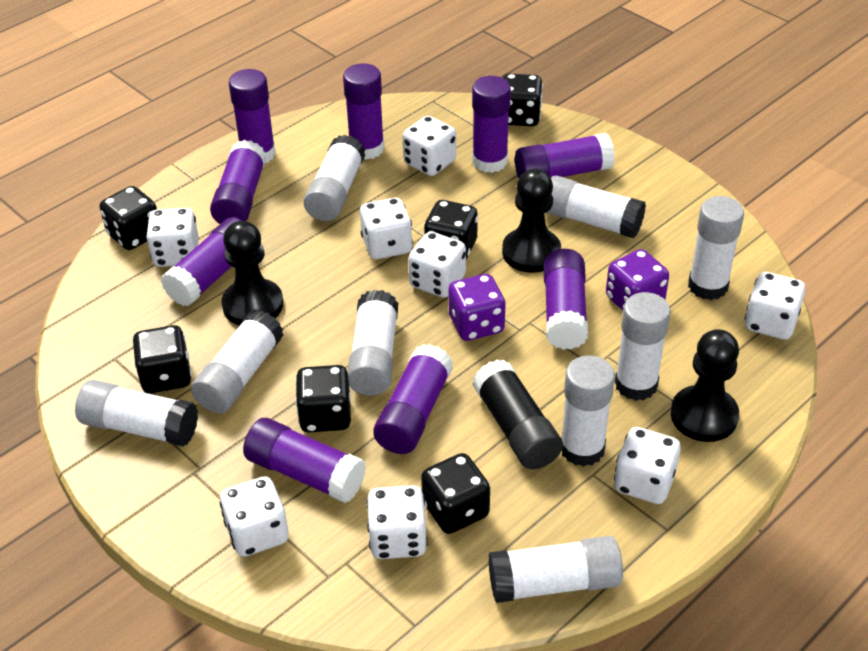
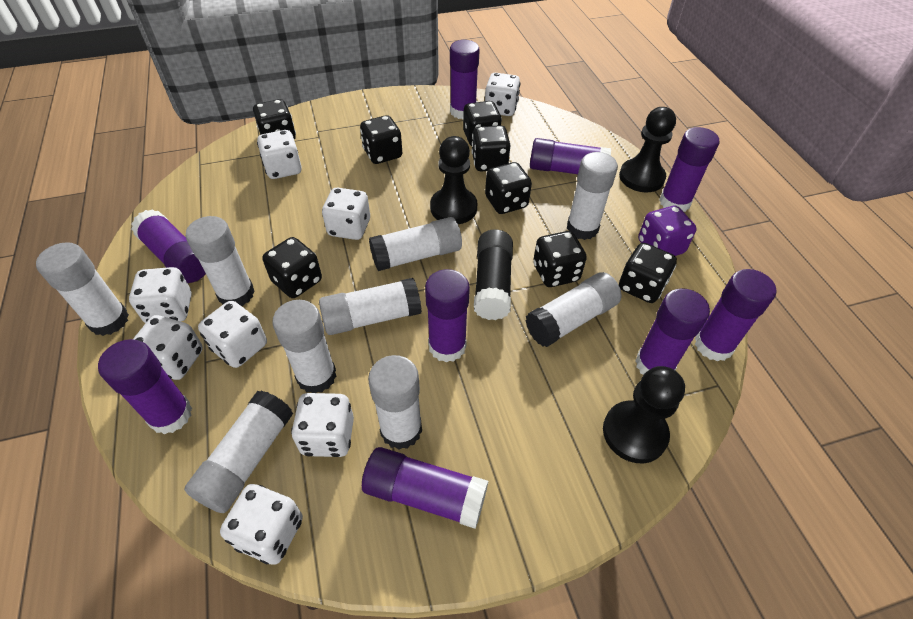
black dice: [100,186,157,250] [133,325,192,393] [295,365,351,432] [421,453,490,534] [424,200,478,259] [503,74,543,126] = 6 -> [253,99,296,140] [263,237,322,298] [360,115,402,164] [463,101,502,146] [471,125,510,171] [485,162,532,214] [533,231,587,287] [619,243,677,303] = 8
purple dice: [448,274,506,341] [606,249,669,311] = 2 -> [638,206,697,256] = 1

